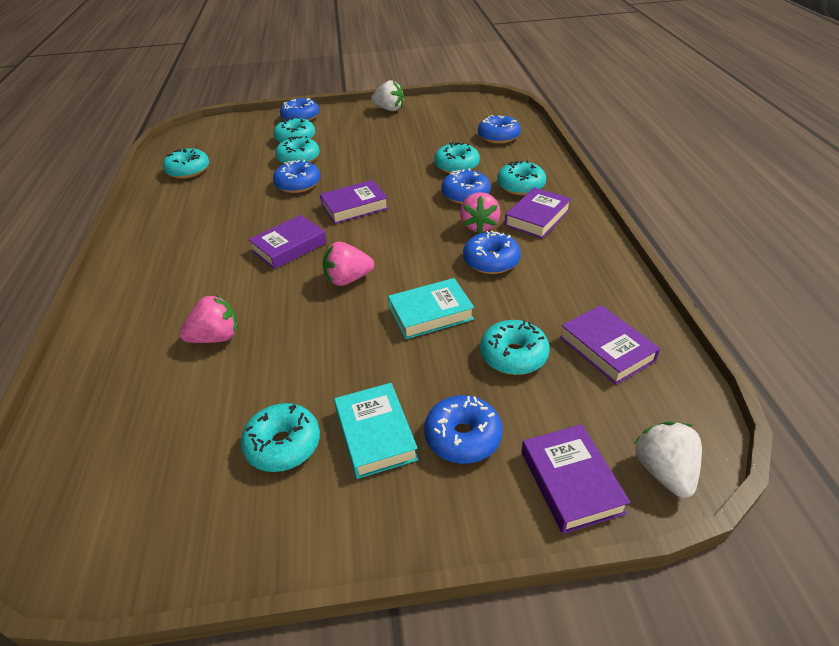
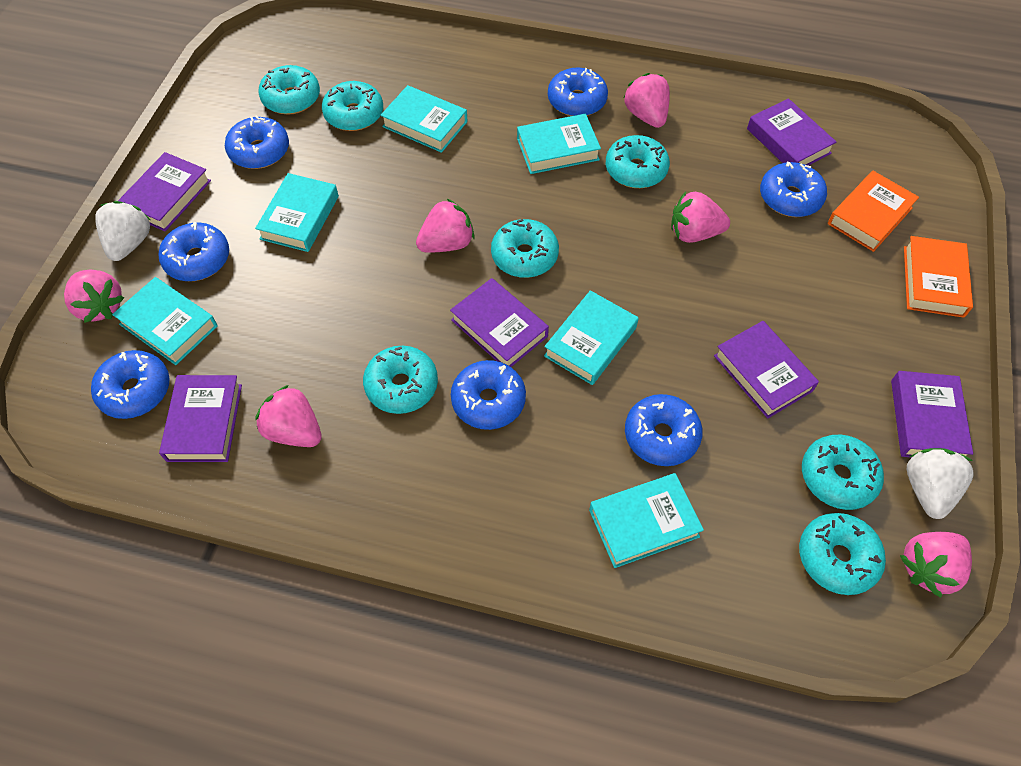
blue donut: [273,160,320,193] [280,98,319,121] [424,395,503,464] [441,168,491,204] [463,230,521,274] [478,115,521,144] = 6 -> [91,350,170,419] [159,222,229,281] [225,115,289,169] [451,360,526,430] [548,67,608,116] [625,394,703,466] [760,162,827,217] = 7
orange book: none = 0 -> [828,171,919,252] [904,236,973,318] = 2
pink strawberry: [179,294,238,343] [323,242,374,286] [460,192,500,234] = 3 -> [64,270,124,323] [255,385,322,447] [416,198,475,253] [623,73,670,128] [671,191,730,243] [900,532,972,598] = 6
purple book: [248,215,327,269] [320,180,389,224] [505,187,572,239] [521,424,631,534] [560,305,660,385] = 5 -> [118,152,211,231] [159,375,242,462] [450,278,549,367] [714,321,819,418] [747,98,836,166] [891,371,973,458] = 6
turquoise book: [334,383,418,479] [388,278,474,339] = 2 -> [112,277,218,365] [255,173,339,252] [380,85,468,153] [517,114,601,174] [544,290,639,385] [589,473,704,568] = 6

